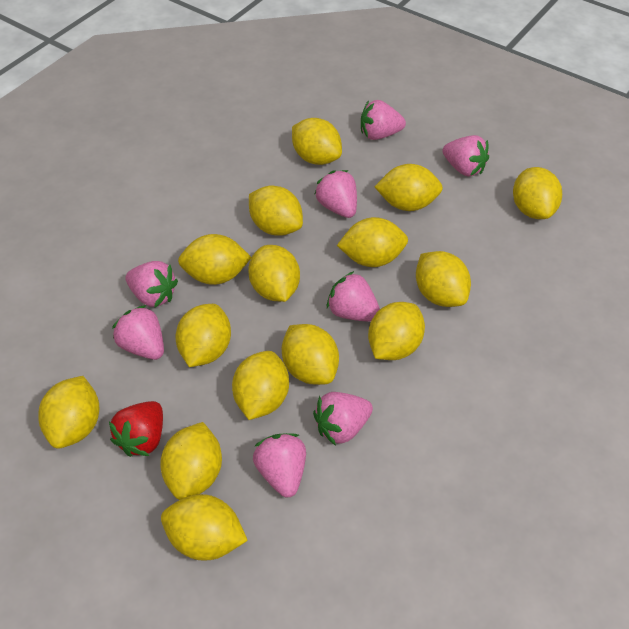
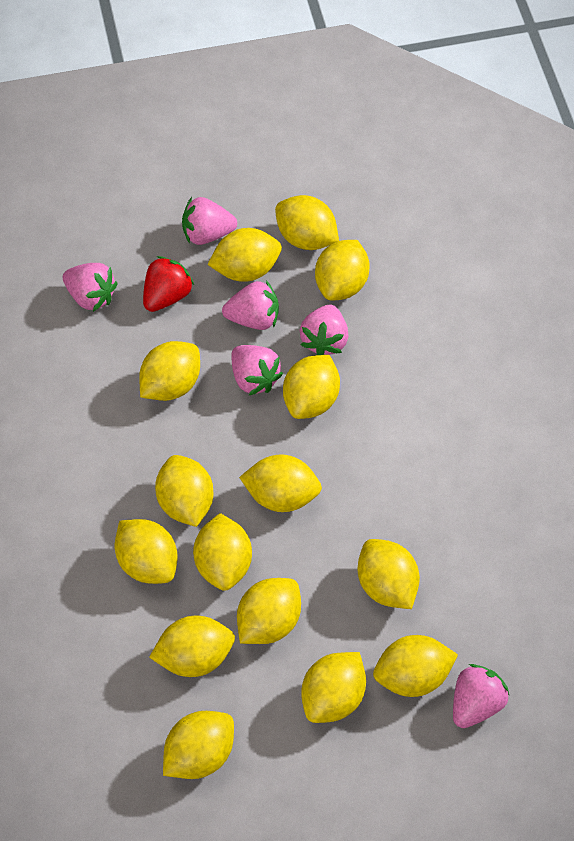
pink strawberry: [112,305,164,360] [125,261,178,307] [253,433,306,498] [313,392,373,446] [314,170,357,218] [327,271,380,322] [361,100,406,140] [442,135,489,176] = 8 -> [63,263,117,312] [182,197,237,245] [222,280,279,330] [231,345,283,395] [300,304,349,355] [453,664,510,728] = 6

